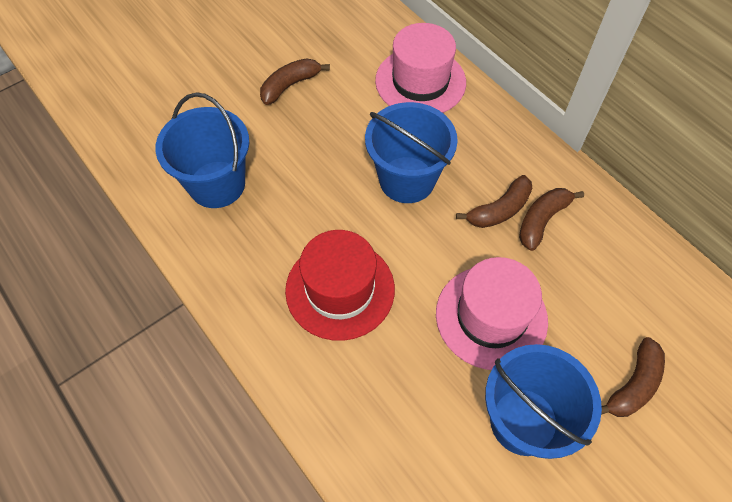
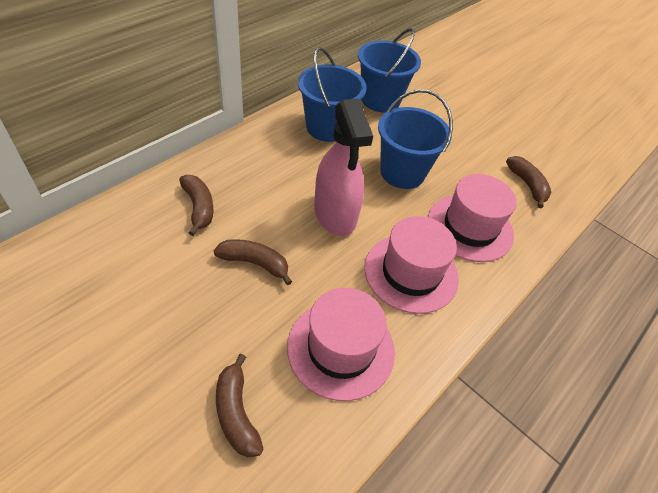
pink hat: [375,23,466,113] [436,257,548,370] = 2 -> [287,288,395,401] [364,216,459,314] [428,174,516,262] = 3
pink spray bottle: none = 0 -> [314,99,373,236] = 1
red hat: [285,230,395,341] = 1 -> none = 0

